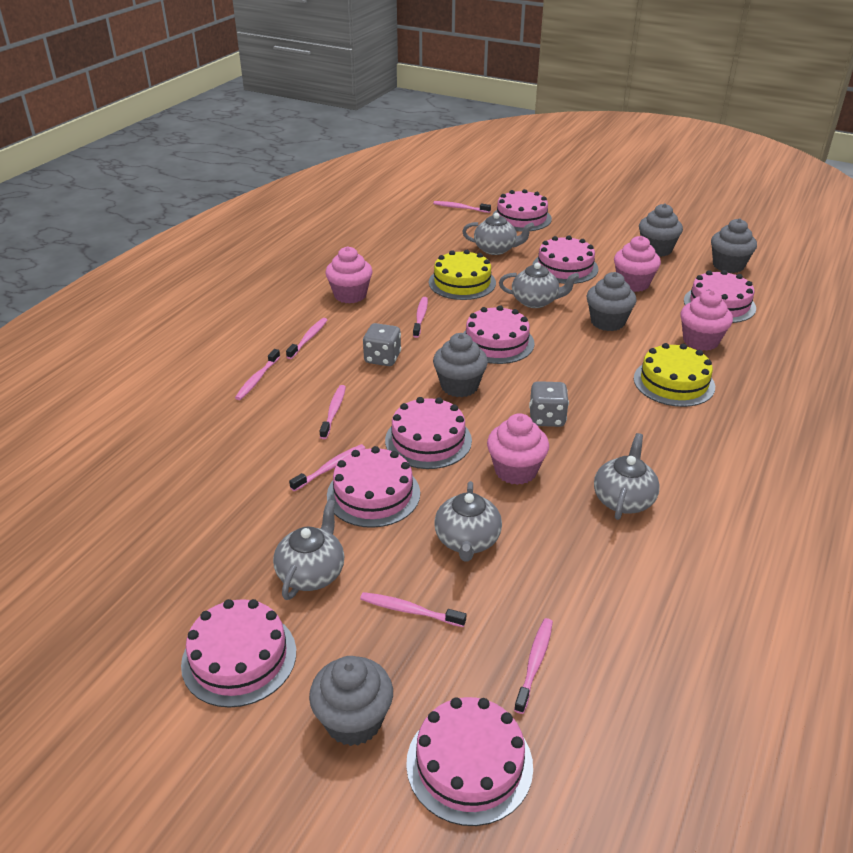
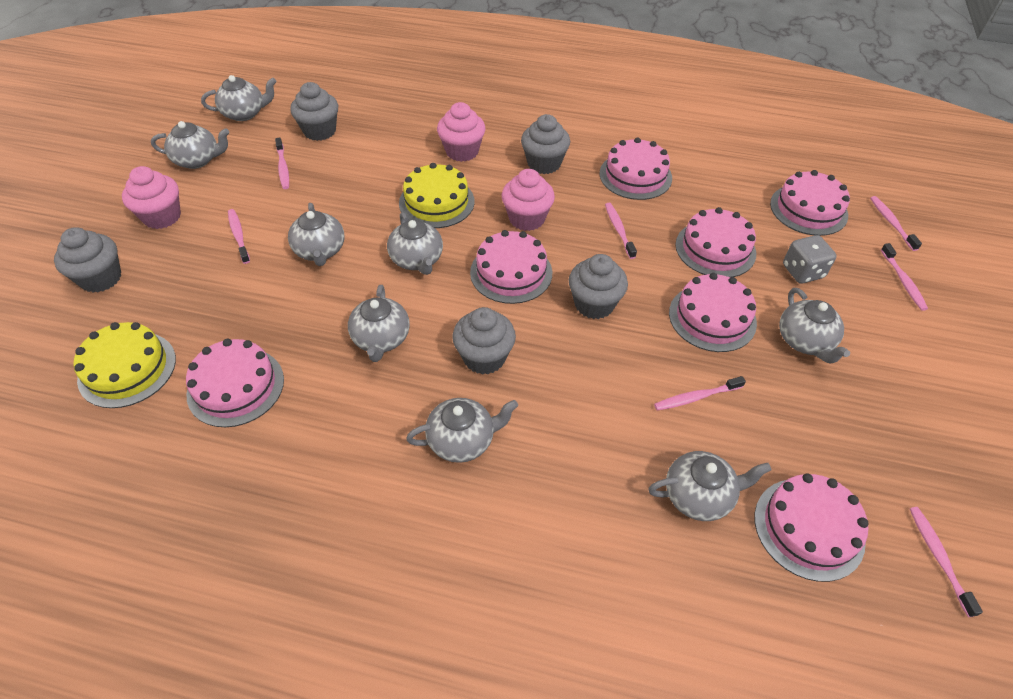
grey dice: [363,323,401,366] [529,381,569,427] = 2 -> [783,235,837,284] = 1
grey teapot: [273,499,344,600] [434,481,502,562] [462,213,534,255] [499,262,579,308] [594,433,660,520] = 5 -> [151,121,229,169] [201,75,276,121] [288,203,344,266] [348,285,410,362] [387,212,443,275] [406,398,518,463] [648,451,772,521] [779,288,850,364] = 8
pink cake: [181,599,296,708] [327,446,420,528] [385,397,472,469] [406,697,533,826] [463,305,535,364] [492,189,552,232] [532,235,599,284] [684,270,756,323] = 8 -> [186,339,284,427] [470,230,552,304] [599,137,672,200] [669,273,757,352] [675,207,756,278] [755,473,869,582] [770,170,850,236] = 7
pink cupcake: [325,246,372,304] [487,413,549,485] [614,236,661,292] [680,290,733,351] = 4 -> [122,166,181,229] [437,102,486,162] [502,169,555,231] = 3
pink toothbrush: [235,349,280,400] [286,318,327,359] [289,444,366,492] [320,385,346,439] [360,592,466,627] [413,297,428,338] [433,201,491,213] [514,618,553,714] = 8 -> [228,209,250,264] [275,137,289,189] [605,203,637,259] [654,376,746,411] [870,196,922,251] [881,243,928,311] [910,507,983,617] = 7

